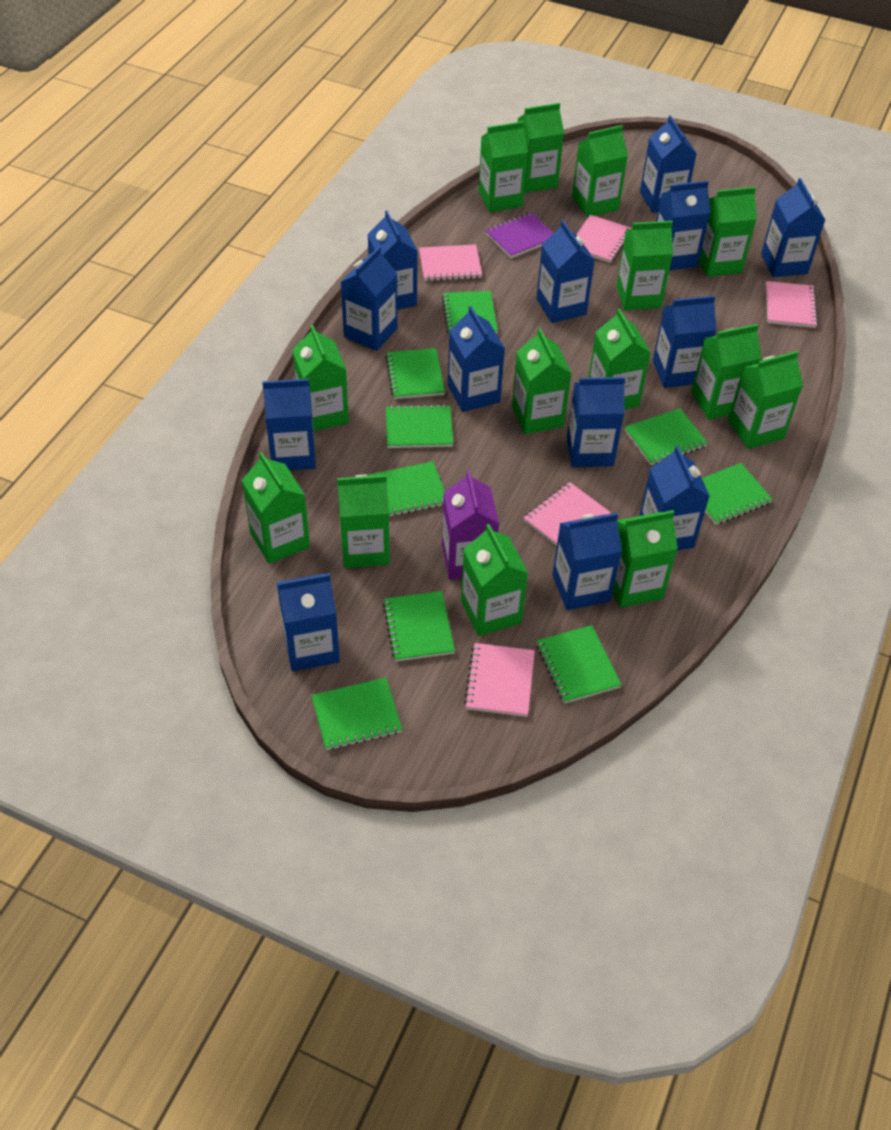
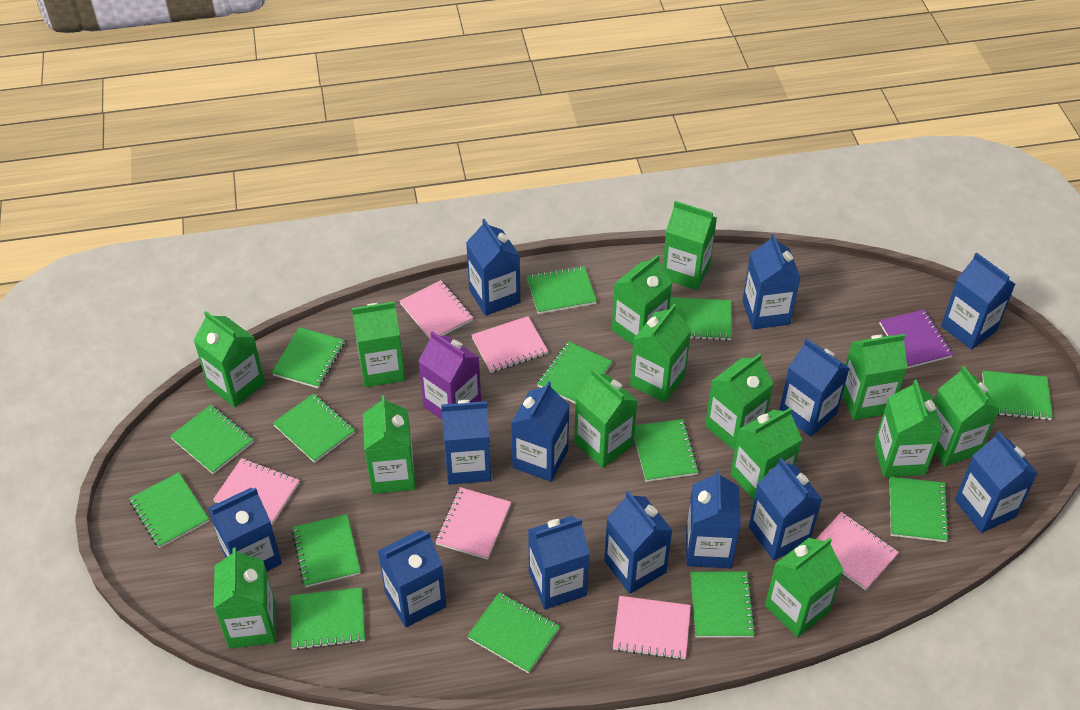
green notebook: [311,677,402,750] [368,461,445,516] [383,591,455,661] [385,348,445,399] [386,404,453,448] [442,291,498,334] [536,625,622,704] [625,408,708,465] [702,463,773,525] = 9 -> [129,472,209,548] [170,405,253,474] [272,327,345,388] [273,393,355,463] [290,587,365,650] [292,514,361,587] [467,592,560,673] [527,266,597,314] [537,341,612,404] [634,419,699,482] [670,297,732,341] [690,572,756,638] [890,477,950,542] [982,371,1053,420] = 14
pink notebook: [419,245,482,281] [464,643,535,717] [524,482,611,546] [576,215,632,263] [766,281,818,328] = 5 -> [213,458,300,524] [400,280,473,339] [435,487,511,560] [471,316,548,373] [613,596,691,660] [816,512,899,590] = 6

